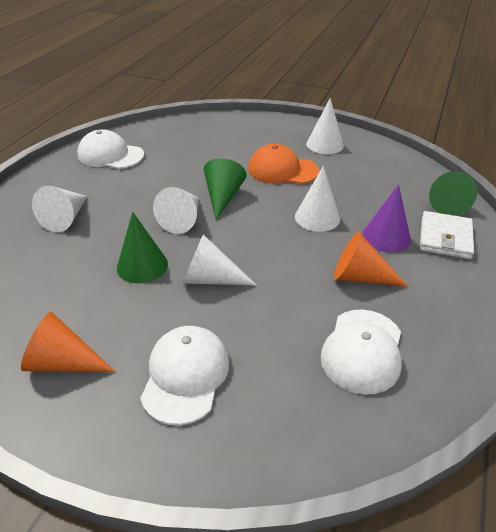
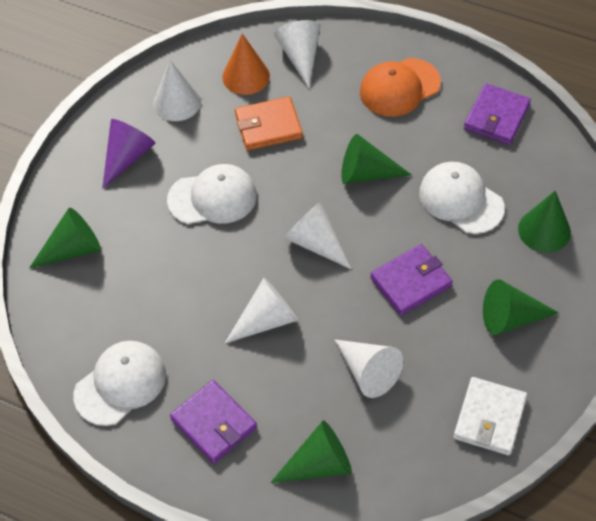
green cone: [117,212,168,283] [204,158,247,220] [429,171,477,216] = 3 -> [29,208,101,268] [270,420,352,483] [341,134,412,184] [483,279,559,335] [518,191,571,253] = 5
orange cone: [21,312,115,372] [334,232,408,286] = 2 -> [222,33,270,95] = 1
orange wallet: none = 0 -> [235,96,303,151] = 1
purple wallet: none = 0 -> [170,380,257,464] [370,244,453,316] [464,83,531,145] = 3

